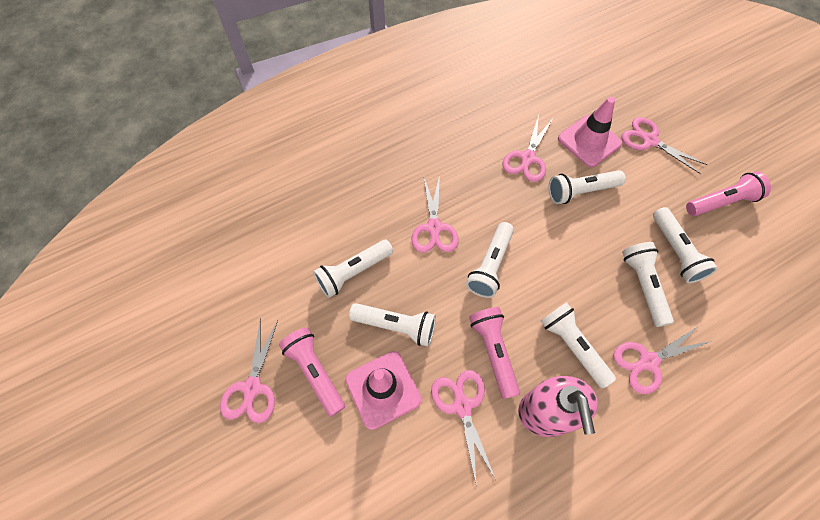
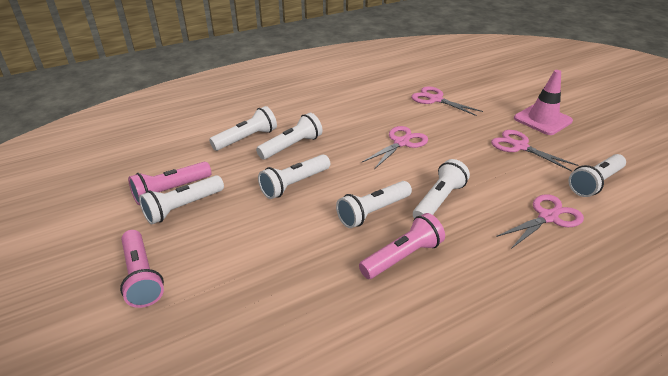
pink scissors: [220,318,278,423] [411,175,459,253] [431,370,496,487] [503,115,552,182] [613,325,712,394] [622,117,707,174] = 6 -> [362,126,428,169] [411,86,483,116] [491,130,579,172] [496,194,584,249] = 4
pink soap dispenser: [518,376,598,437] = 1 -> none = 0
pink traffic cone: [345,351,421,430] [558,97,622,167] = 2 -> [514,70,573,135] = 1

